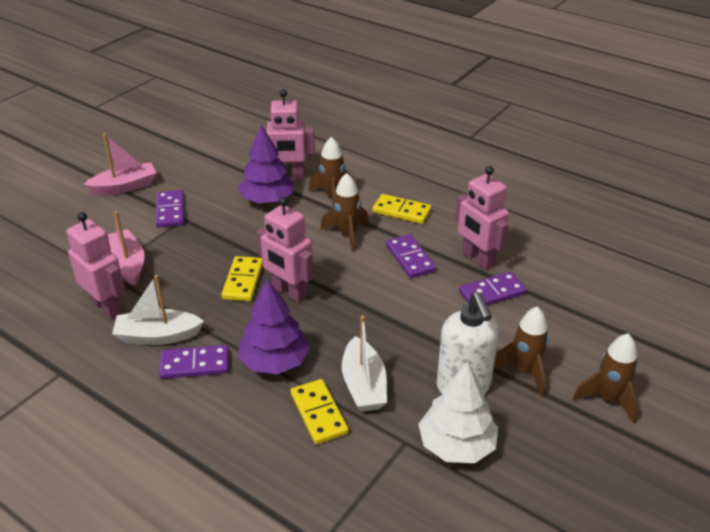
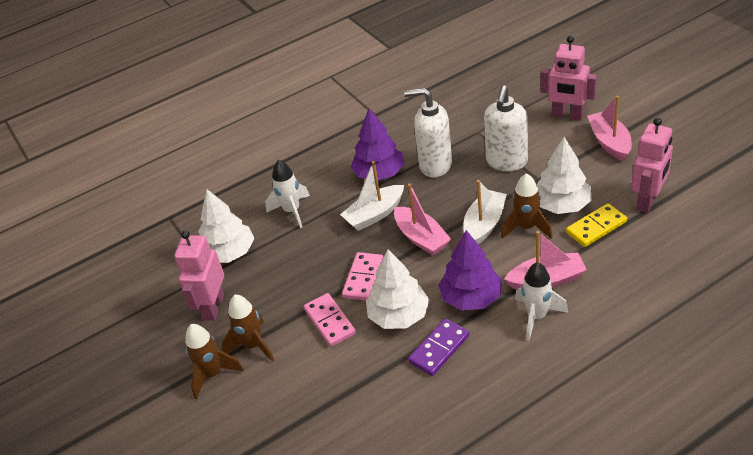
brown rocket: [309,137,354,206] [320,173,369,252] [494,306,549,397] [572,333,639,424] = 4 -> [185,324,244,399] [222,295,274,362] [501,173,552,239] = 3
pink boat: [83,134,156,196] [107,211,144,286] = 2 -> [394,183,451,256] [504,231,587,290] [587,96,632,161] = 3
pink domino: none = 0 -> [304,293,356,347] [342,252,383,301] = 2
pink robot: [66,212,125,319] [257,89,315,179] [257,197,314,303] [455,166,509,270] = 4 -> [174,231,224,321] [541,36,597,121] [631,118,673,213] = 3
purple domino: [155,190,184,228] [159,345,229,379] [386,234,436,278] [459,272,526,305] = 4 -> [408,318,469,376] = 1
white rocket: none = 0 -> [265,160,310,228] [515,262,568,340] = 2
white soap dispenser: [436,292,499,394] = 1 -> [404,88,452,178] [484,86,528,171] = 2
white tree: [419,361,498,463] = 1 -> [198,189,254,263] [366,249,430,329] [537,137,592,214] = 3
yellow domino: [221,256,263,301] [291,379,349,444] [373,194,432,224] = 3 -> [566,203,627,247] = 1

